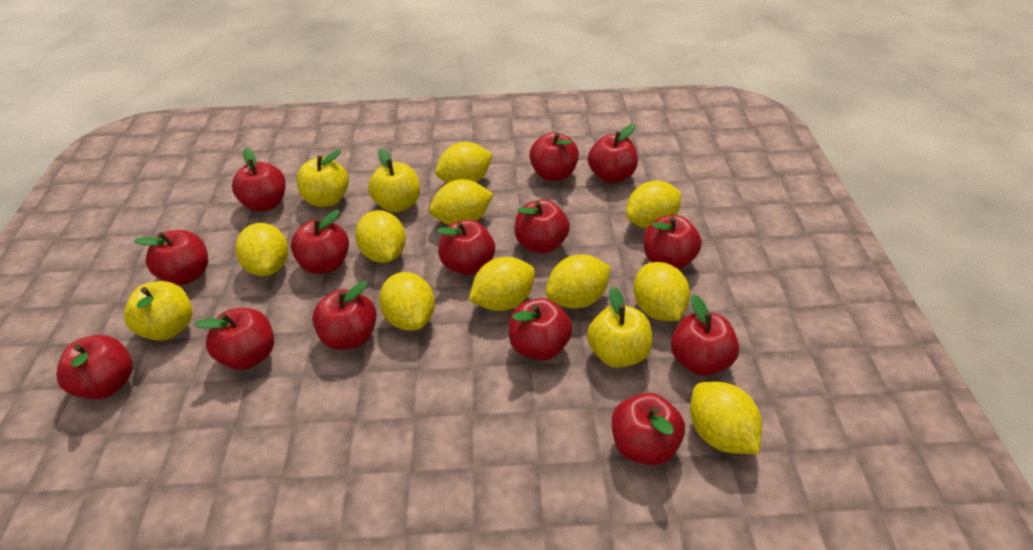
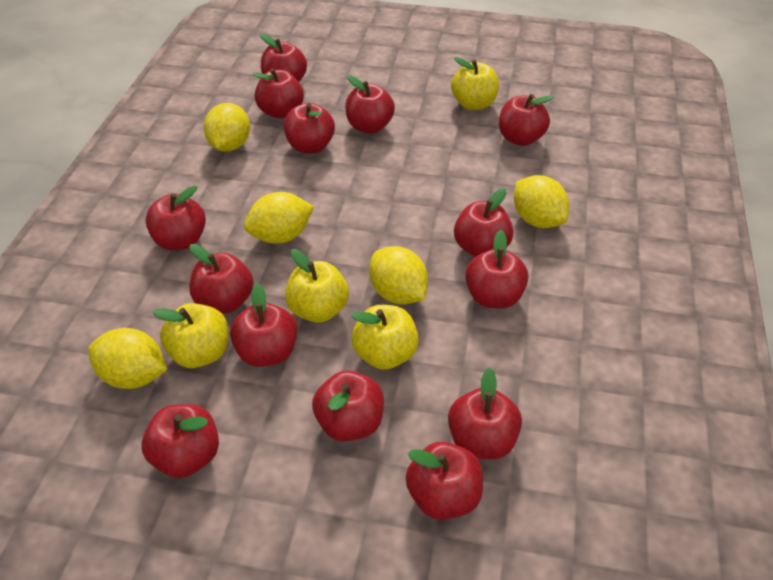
yellow lemon: [235,223,288,276] [355,210,406,263] [379,272,435,331] [429,179,493,225] [435,142,493,183] [469,257,535,311] [546,255,610,309] [626,181,681,229] [634,262,690,321] [690,382,762,454] = 10 -> [88,328,167,389] [204,103,250,152] [244,192,314,244] [369,246,428,304] [514,175,569,228] = 5

